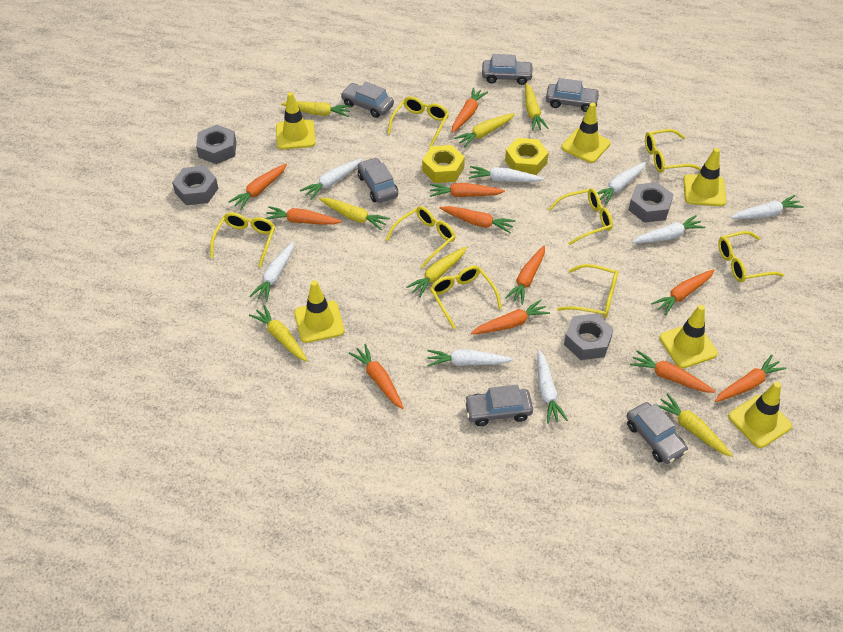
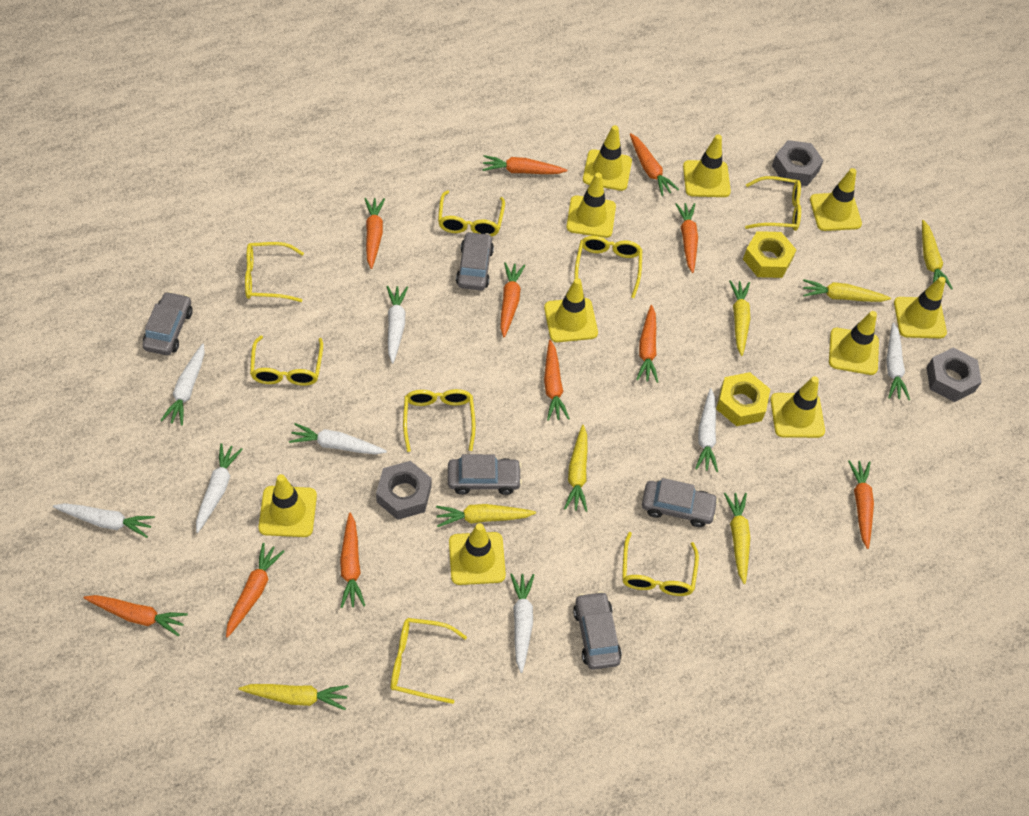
grey car: [341,82,394,118] [358,157,398,203] [464,385,533,426] [482,54,534,85] [546,78,600,112] [626,402,688,464] = 6 -> [142,291,193,355] [448,454,522,495] [456,231,494,291] [573,591,622,670] [642,478,718,527] = 5
grey nut: [172,166,218,205] [196,125,236,164] [564,313,614,360] [629,182,674,223] = 4 -> [376,461,432,520] [772,140,824,186] [926,348,982,402] = 3
yellow traffic cone: [276,92,315,149] [294,280,344,343] [561,103,611,163] [660,305,718,368] [683,148,726,206] [728,382,792,448] = 6 -> [258,474,317,537] [449,523,506,585] [544,278,598,342] [566,173,616,238] [583,125,632,191] [683,134,731,197] [770,376,825,438] [810,168,862,231] [829,311,879,375] [894,277,947,338] = 10

